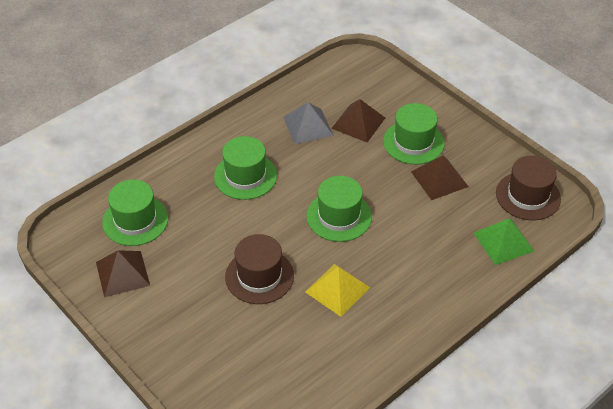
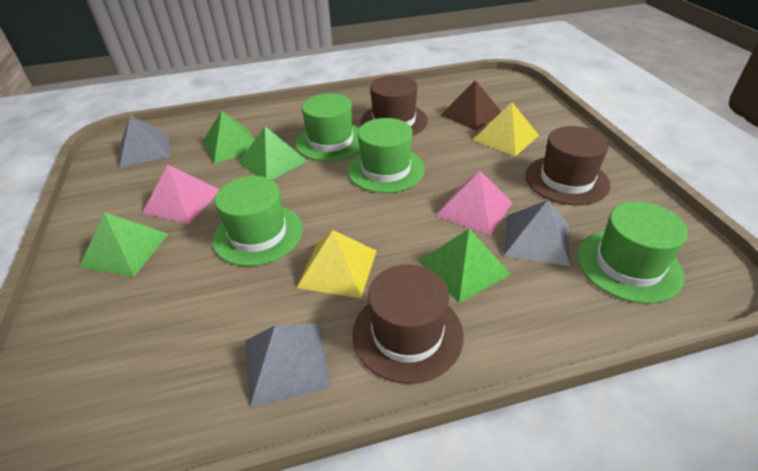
brown hat: [225,234,294,304] [496,156,561,220] = 2 -> [353,264,464,384] [361,75,428,136] [525,126,610,205] = 3
brown pyramid: [96,250,150,297] [331,99,385,142] [411,156,469,200] = 3 -> [441,80,502,130] = 1
green pyramid: [474,218,534,265] = 1 -> [79,212,168,277] [202,111,255,164] [238,127,307,180] [419,229,511,303] = 4
grey pyramid: [283,102,334,144] = 1 -> [119,115,171,168] [245,324,331,408] [503,200,571,266] = 3
pink pyramid: none = 0 -> [142,165,220,224] [436,171,513,235] = 2
yellow pyramid: [305,264,370,317] = 1 -> [297,230,377,298] [473,102,539,156] = 2

